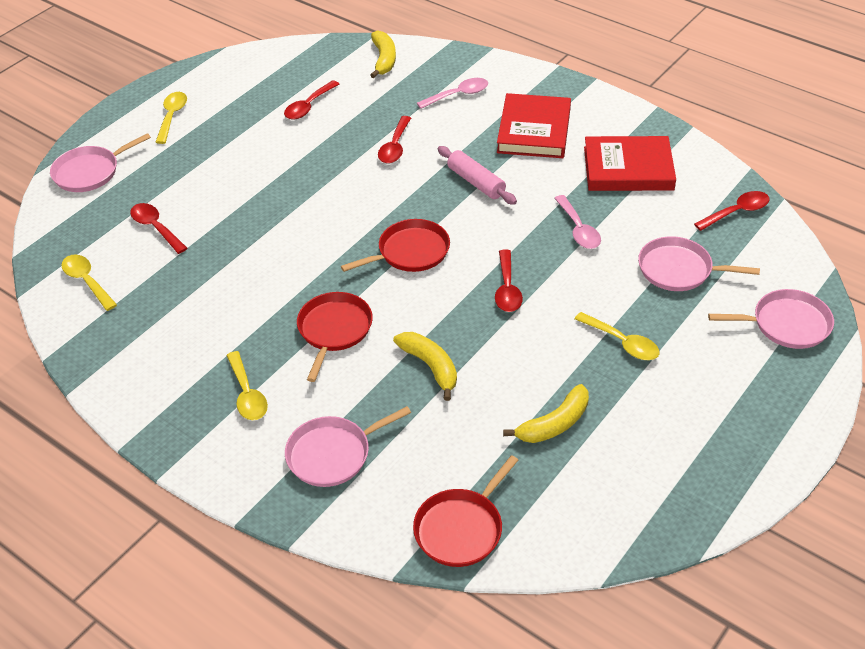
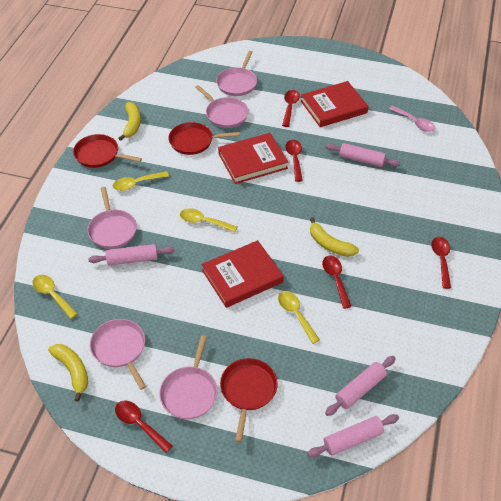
pink pan: [50,133,151,192] [285,406,411,487] [638,236,760,291] [708,289,834,349] = 4 -> [87,187,137,249] [90,319,146,390] [159,335,217,419] [195,85,249,128] [216,51,257,96] = 5
pink rolling pin: [438,146,517,205] = 1 -> [88,244,175,265] [307,414,399,457] [325,356,396,416] [326,143,400,167] = 4
pink spoon: [417,78,488,109] [554,195,601,249] = 2 -> [389,106,435,132] = 1
red book: [497,93,571,158] [584,136,676,191] = 2 -> [202,240,284,308] [218,133,288,184] [301,81,369,127] = 3

